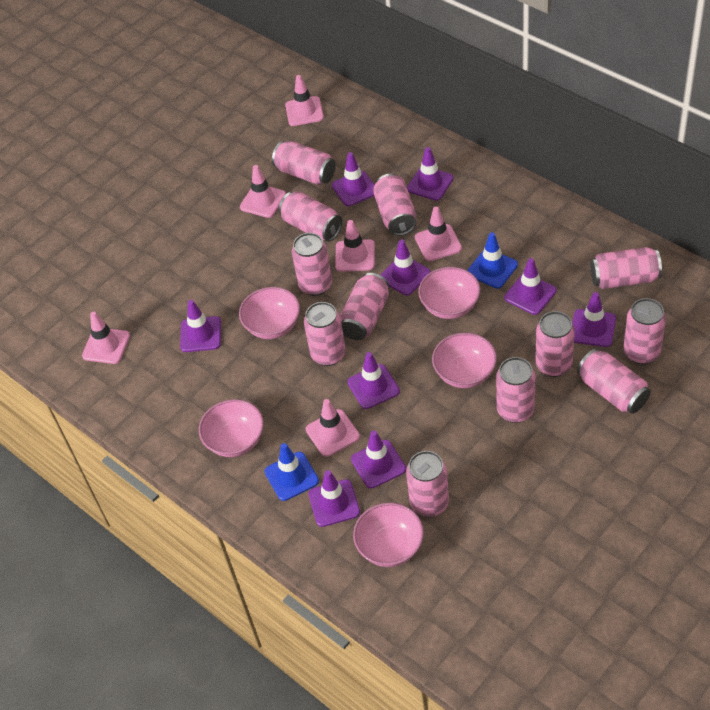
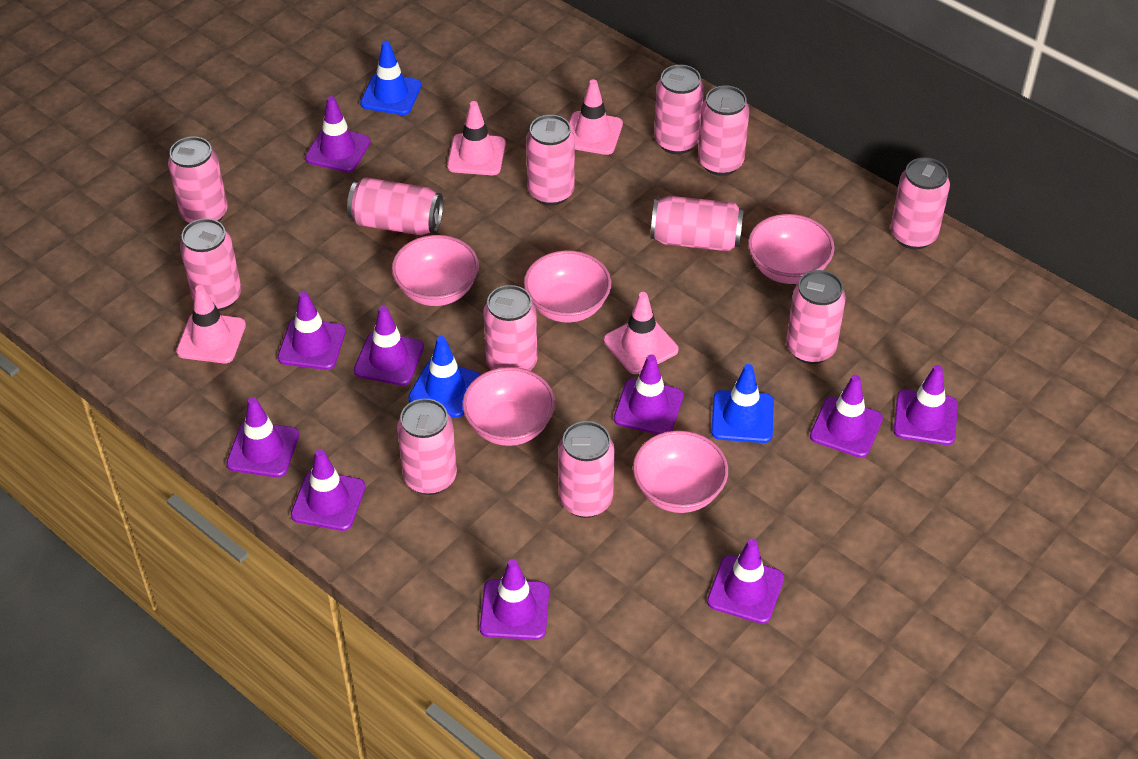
blue traffic cone: [264,443,319,501] [467,232,518,288] = 2 -> [360,41,421,115] [408,336,481,418] [711,364,774,443] = 3
pink traffic cone: [82,312,130,364] [240,165,286,218] [285,75,324,126] [306,399,360,457] [335,220,375,272] [415,207,462,261] = 6 -> [176,285,246,364] [447,101,506,175] [569,79,623,155] [604,292,678,374] = 4
purple traffic cone: [180,300,221,352] [308,470,360,527] [332,152,374,206] [347,352,400,409] [351,431,406,489] [380,240,430,296] [407,147,454,201] [504,258,556,315] [572,292,616,347] = 9 -> [226,397,299,478] [278,291,346,370] [291,449,366,531] [305,96,371,172] [354,306,424,386] [480,559,549,640] [614,354,683,434] [707,539,784,624] [810,375,883,458] [893,365,958,445] = 10

